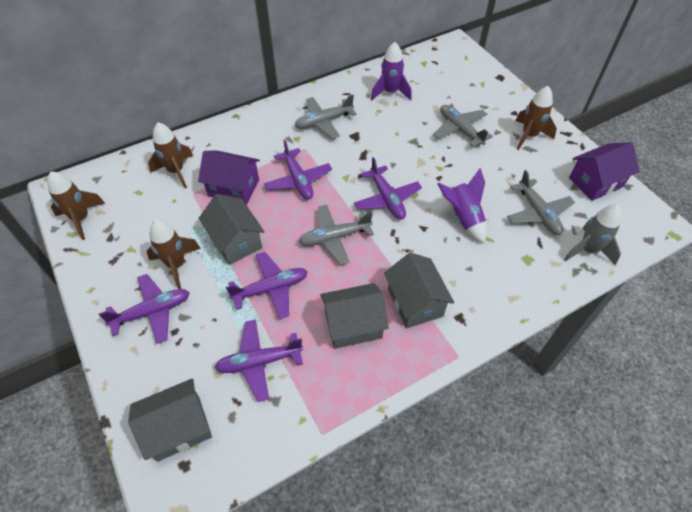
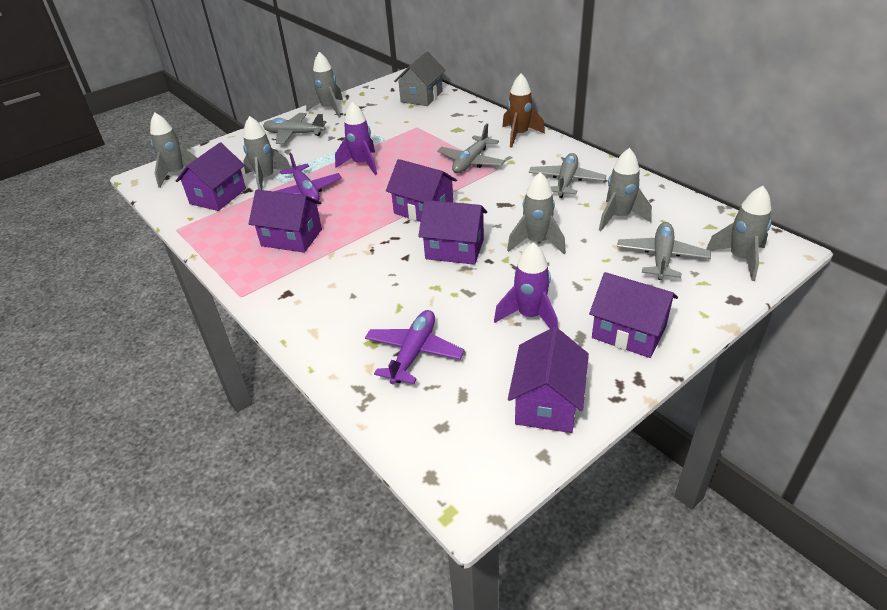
brown rocket: [47,172,105,240] [147,220,201,289] [148,122,193,188] [516,86,557,150] = 4 -> [502,74,545,148] = 1
grey house: [128,378,212,462] [199,194,265,265] [320,283,389,349] [384,252,454,328] = 4 -> [394,52,446,106] = 1
grey rocket: [564,205,622,265] = 1 -> [150,112,197,188] [243,116,291,190] [306,52,343,118] [507,172,566,254] [599,148,652,231] [706,186,772,281] = 6
purple house: [198,150,260,205] [569,142,640,201] = 2 -> [176,142,246,211] [249,190,322,253] [386,159,457,222] [418,200,487,265] [508,327,589,433] [589,272,678,358] = 6
purple plane: [99,274,190,344] [215,319,303,402] [226,252,308,319] [264,139,332,200] [354,157,422,220] = 5 -> [274,152,342,201] [365,310,465,385] = 2

